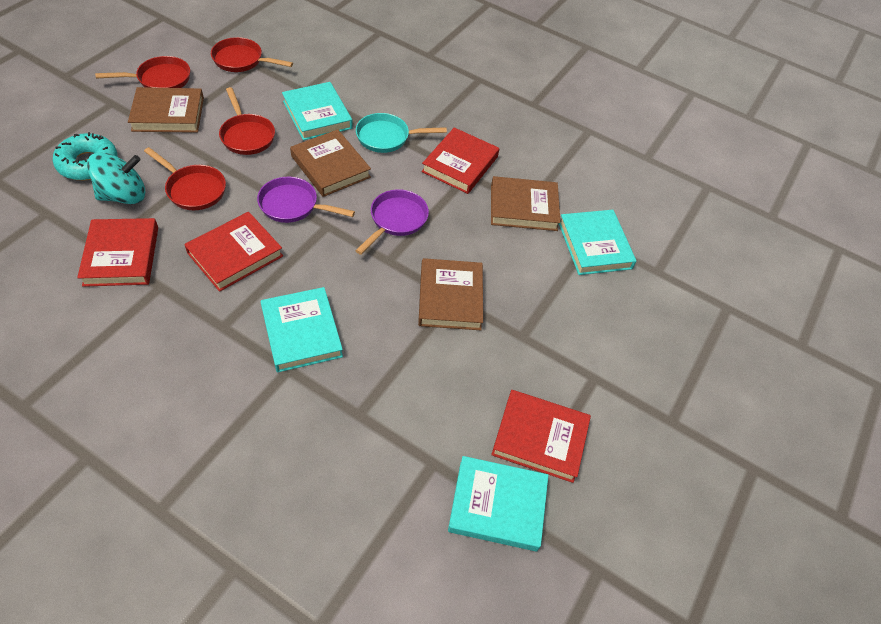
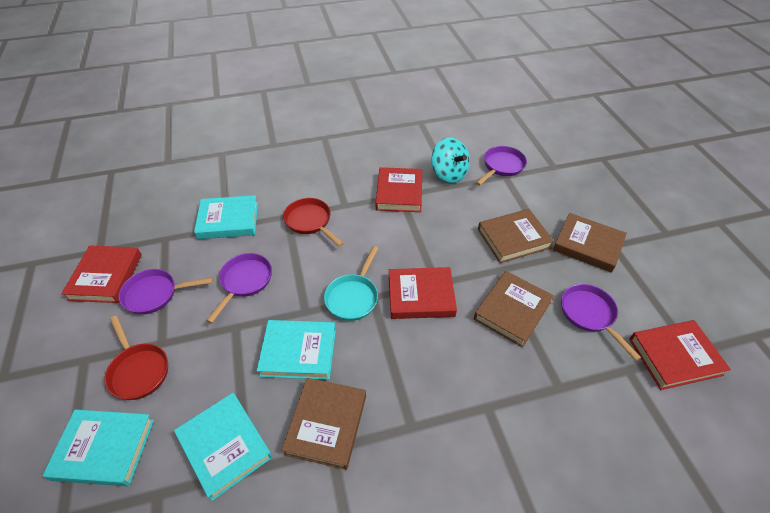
purple pan: [257,177,355,223] [355,189,429,255] = 2 -> [118,269,213,315] [206,253,272,323] [476,146,527,186] [561,284,641,361] = 4
red pan: [95,56,190,88] [144,147,226,210] [211,37,293,72] [219,87,275,155] = 4 -> [104,316,168,400] [283,198,344,247] = 2
turquoise donut: [53,132,118,180] = 1 -> none = 0

